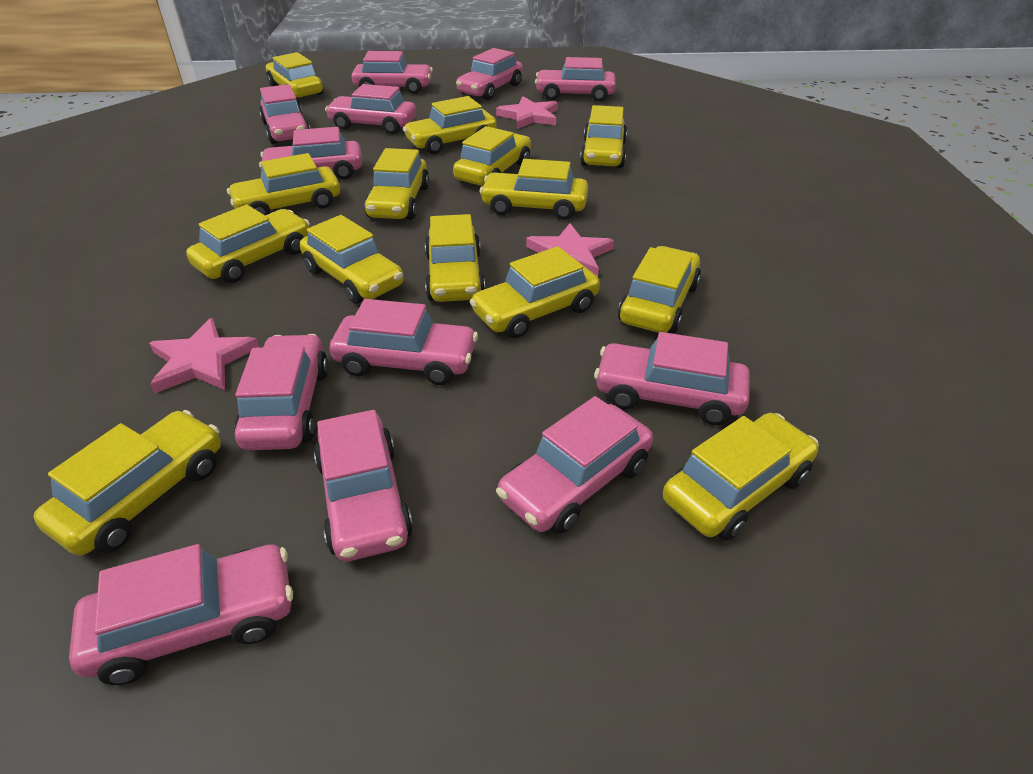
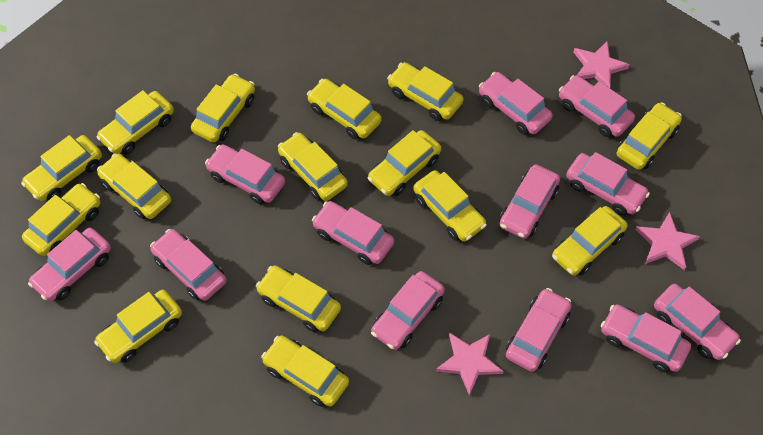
yellow car: [33,410,221,556] [186,204,310,283] [227,153,340,215] [266,52,324,97] [300,215,404,304] [364,148,429,220] [403,96,497,154] [425,214,485,302] [453,126,531,186] [469,246,600,338] [479,159,588,220] [580,105,627,168] [618,246,701,334] [663,413,819,540] = 14 -> [21,135,102,201] [22,183,100,256] [94,290,182,363] [97,90,174,155] [97,153,171,219] [191,74,255,143] [256,266,341,332] [261,335,349,407] [278,132,348,201] [307,79,382,139] [368,130,441,196] [387,62,463,121] [413,170,487,242] [552,206,628,276] [617,102,682,170] = 15

